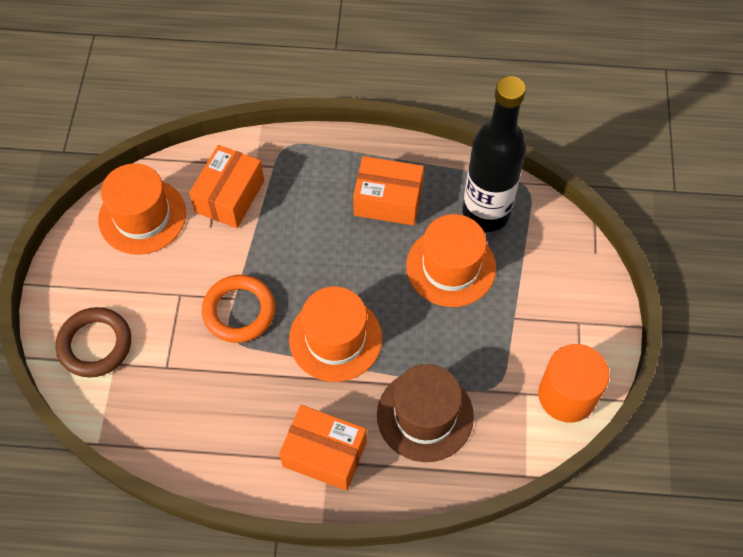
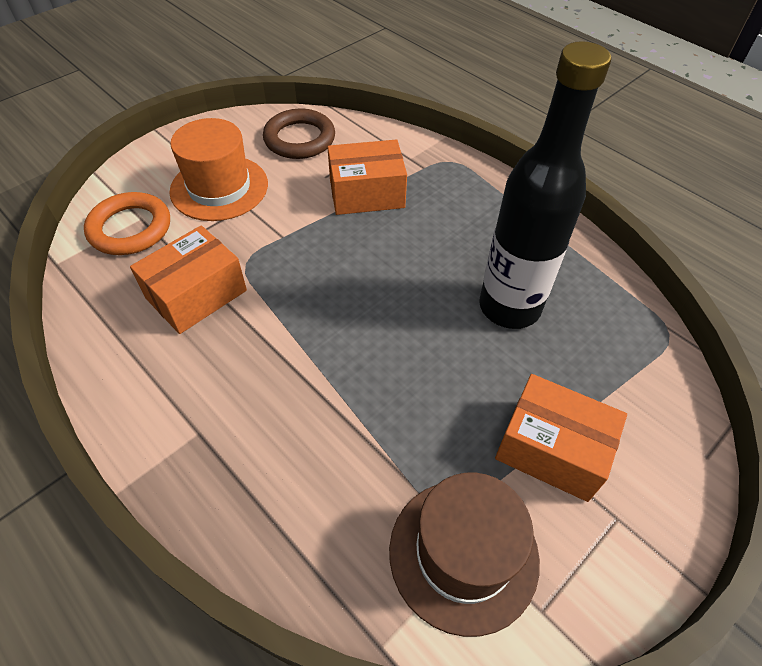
orange cylinder: [538,344,610,423] = 1 -> none = 0
orange hat: [98,163,186,255] [289,286,382,382] [406,214,496,307] = 3 -> [170,118,268,221] = 1

